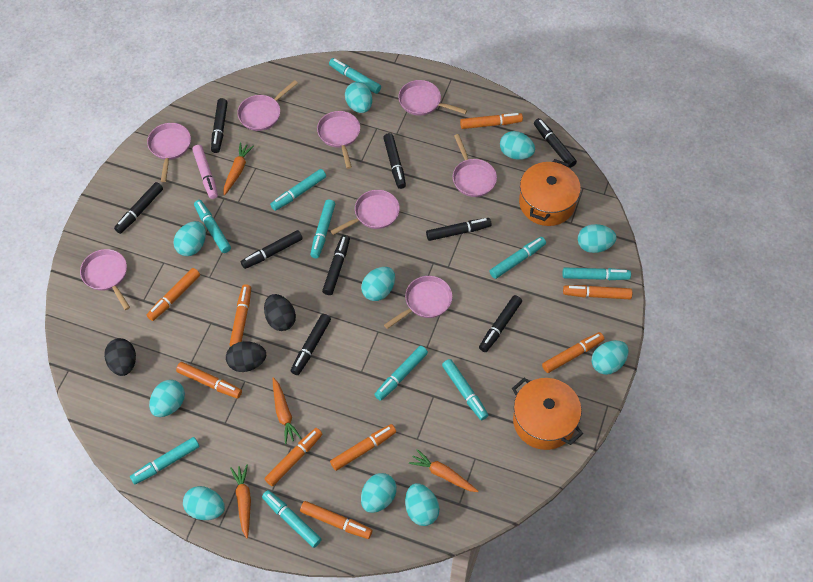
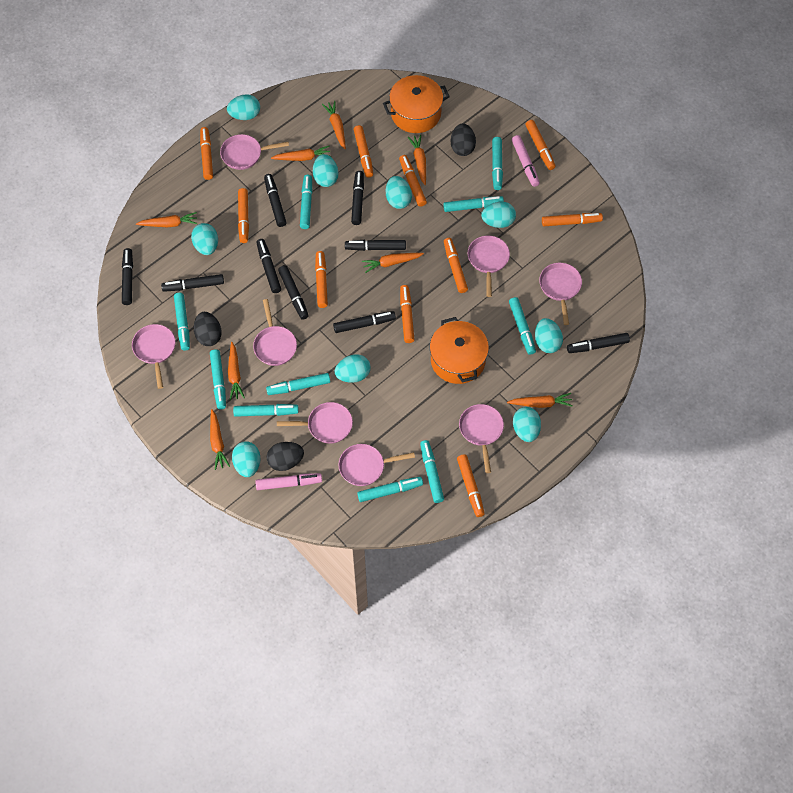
orange carrot: [224,142,254,196] [230,465,251,538] [273,377,302,444] [409,449,479,492] = 4 -> [136,212,198,227] [210,409,230,470] [228,342,245,400] [271,146,331,161] [322,101,346,149] [362,253,424,273] [408,135,426,185] [507,393,573,408] = 8
orange marker: [147,268,200,321] [176,362,242,398] [229,284,251,347] [265,428,322,487] [300,501,372,539] [330,424,396,471] [460,113,523,129] [542,332,604,373] [563,285,632,299] = 9 -> [200,127,213,180] [238,188,249,243] [315,251,328,308] [354,125,373,178] [399,155,427,207] [400,285,415,343] [444,238,468,293] [457,454,485,517] [525,120,556,170] [542,213,603,226] = 10
pink marker: [192,145,218,199] = 1 -> [255,473,322,490] [512,135,540,187] = 2
turquoise egg: [149,380,185,417] [173,221,206,256] [183,486,225,520] [345,82,372,113] [361,267,395,301] [361,473,397,513] [405,483,439,526] [500,131,535,160] [578,224,617,253] [591,340,629,375] = 10 -> [191,223,218,255] [227,94,260,120] [232,441,261,477] [313,154,338,187] [334,354,371,383] [386,176,412,209] [481,202,516,228] [513,407,541,442] [535,318,563,353] = 9

